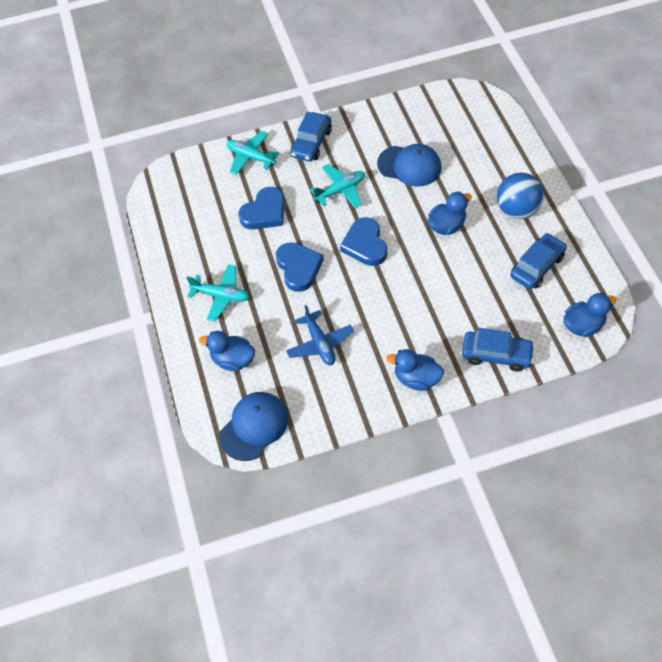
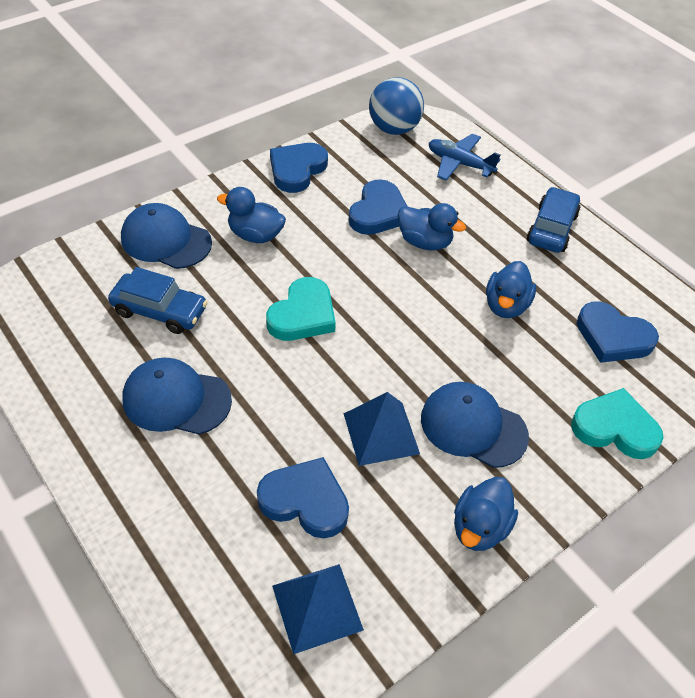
blue cap: [219,392,288,461] [377,144,442,187] = 2 -> [121,203,212,269] [122,358,232,435] [421,382,529,468] = 3
blue car: [290,112,332,162] [462,328,535,371] [510,233,567,289] = 3 -> [108,267,207,334] [527,187,581,253] = 2
blue heart: [238,187,284,230] [276,242,324,292] [340,217,387,266] = 3 -> [257,457,349,538] [270,143,328,193] [348,179,408,235] [577,301,659,363] = 4
blue pyramid: none = 0 -> [272,564,364,654] [344,392,420,466] = 2
turquoise heart: none = 0 -> [266,277,336,341] [571,388,664,459] = 2
turquoise plane: [186,264,249,322] [227,131,279,175] [310,164,365,208] = 3 -> none = 0

